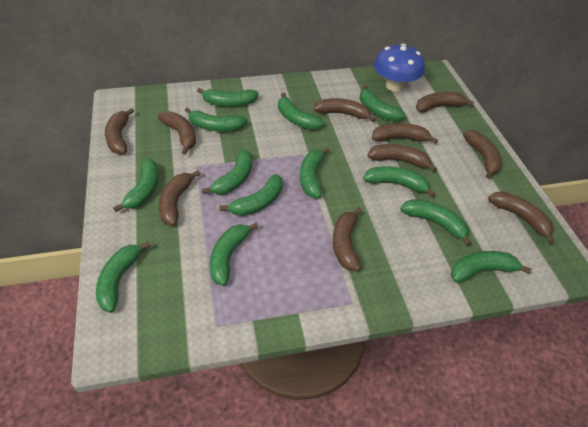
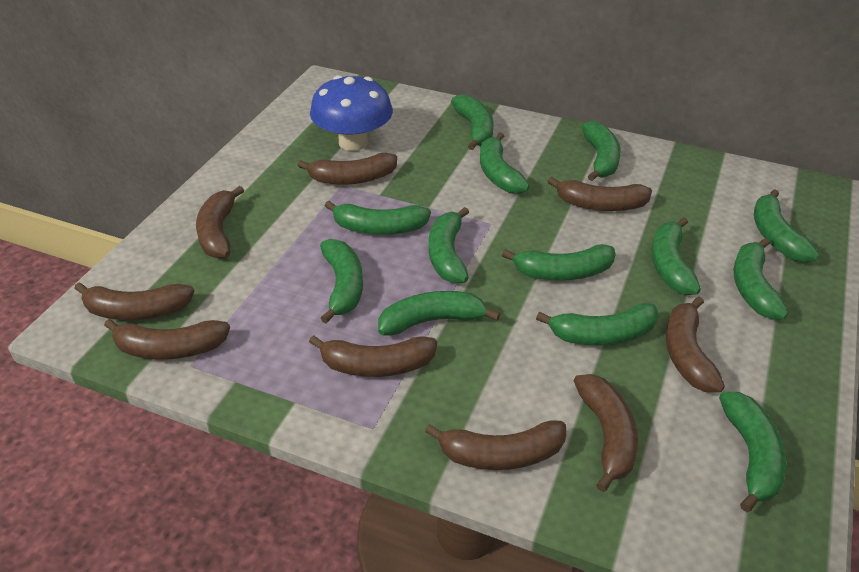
brown banana: [105,108,134,154] [158,111,196,155] [159,170,200,226] [313,98,376,122] [333,207,362,271] [367,144,437,172] [372,123,438,144] [416,92,474,113] [463,130,502,179] [488,191,554,244] = 10 -> [74,282,195,320] [104,319,230,360] [196,186,244,259] [297,153,397,185] [309,335,437,377] [425,420,566,470] [547,177,652,211] [574,374,638,492] [666,297,725,392] = 9

